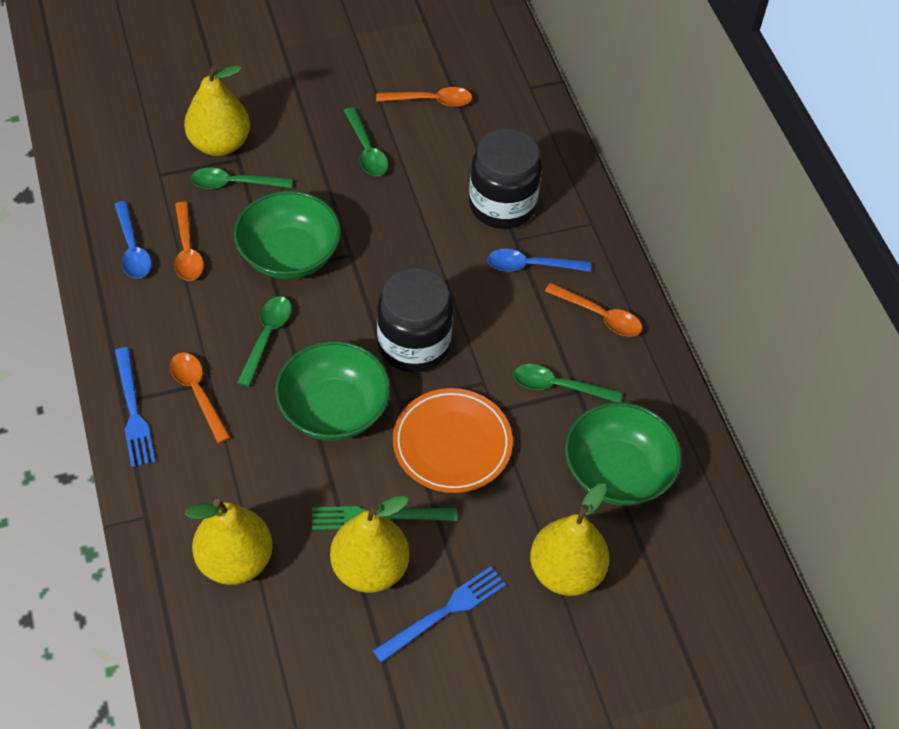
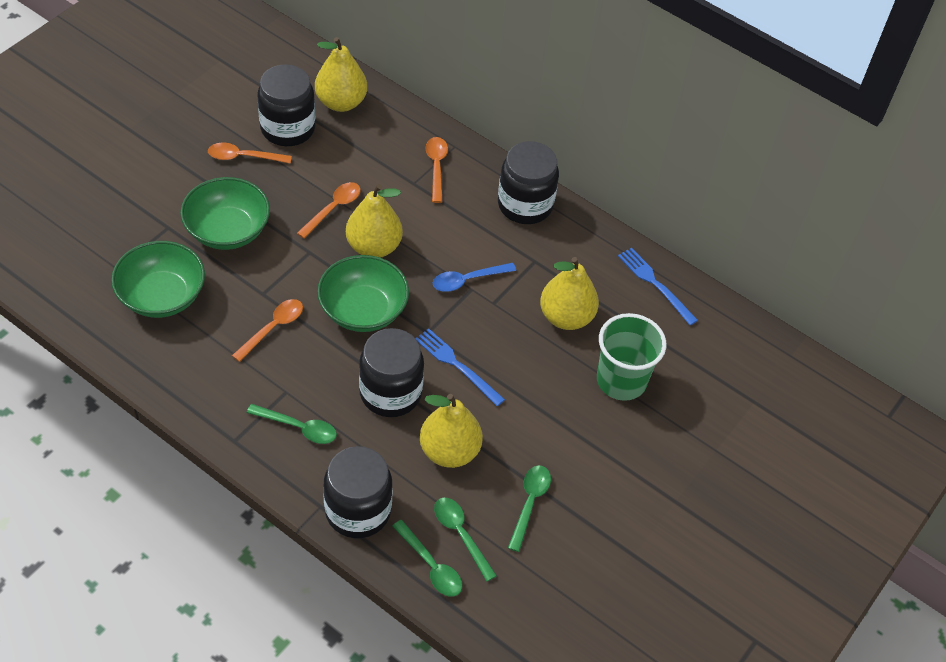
black jar: [377,268,453,373] [469,129,542,229] = 2 -> [257,64,315,146] [323,446,392,538] [359,328,424,417] [498,141,559,224] = 4
blue spoon: [114,201,152,278] [487,249,591,272] = 2 -> [433,263,516,292] = 1
green cup: none = 0 -> [597,313,666,401] = 1
green fork: [312,506,457,530] = 1 -> none = 0
orange plate: [393,388,513,493] = 1 -> none = 0

